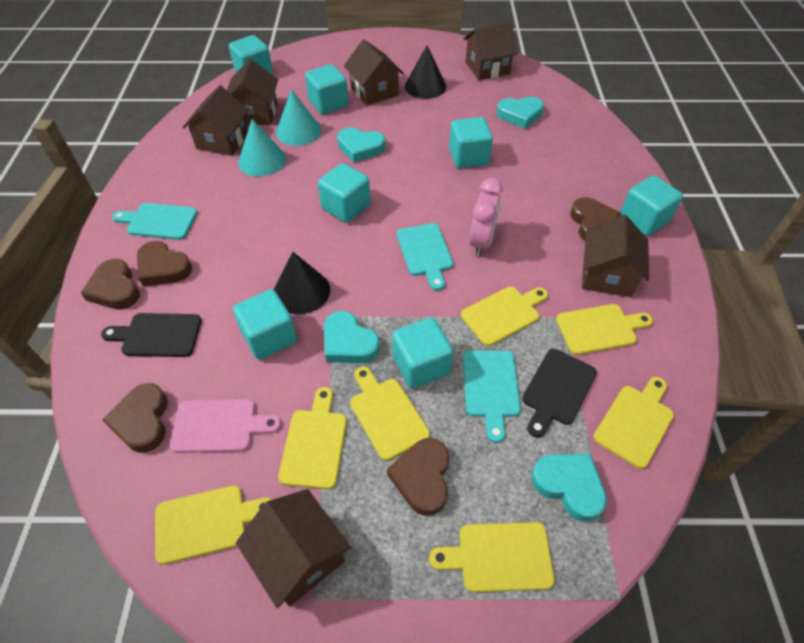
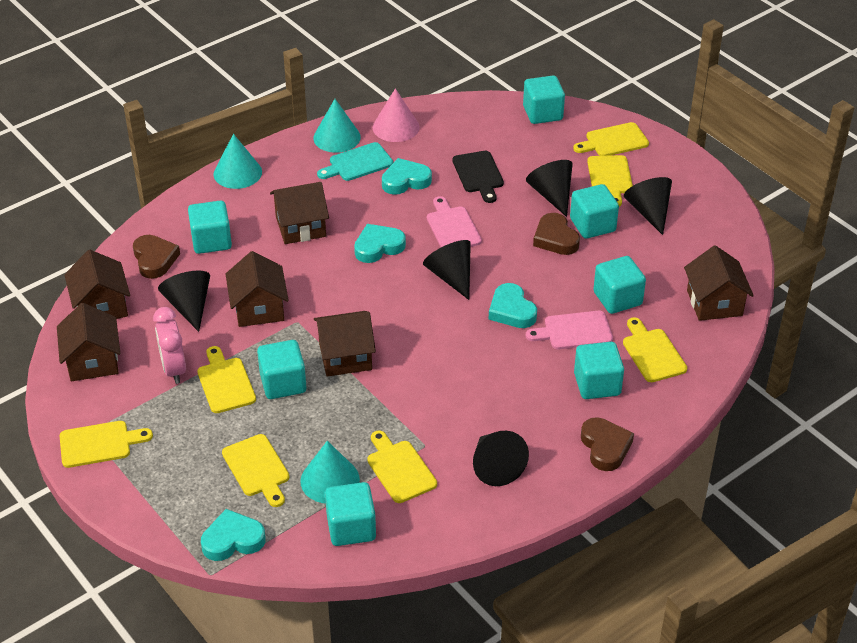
black cone: [274,252,330,314] [405,45,446,99] = 2 -> [158,270,210,332] [423,240,471,300] [473,431,529,486] [526,160,573,217] [624,177,672,235] = 5
black cutting board: [101,313,202,357] [522,349,597,438] = 2 -> [452,151,504,203] = 1
brown heart: [81,259,140,310] [102,383,168,453] [137,241,192,286] [387,438,449,516] [570,197,621,241] = 5 -> [133,235,180,279] [533,213,580,255] [581,417,634,471] = 3
pink cone: none = 0 -> [373,88,420,142] = 1
pink cutting board: [170,399,281,453] = 1 -> [427,196,482,247] [526,311,613,349] = 2
turquoise cone: [238,119,286,176] [276,89,321,146] = 2 -> [213,134,262,189] [300,441,360,503] [313,99,361,153] = 3
turquoise cutting board: [112,203,197,240] [397,223,453,291] [463,351,521,443] = 3 -> [317,142,393,181] = 1

